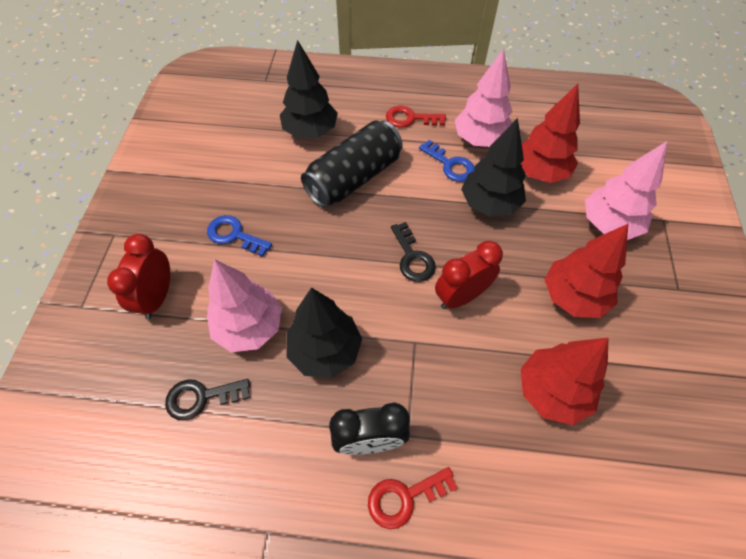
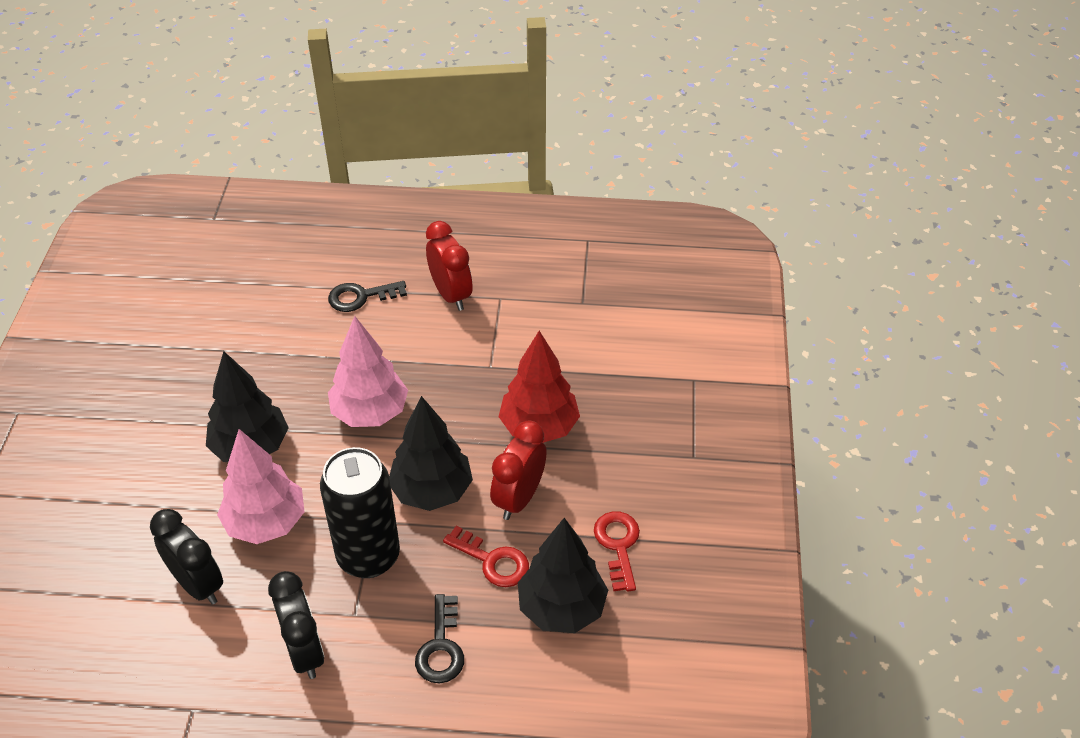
black clock: [329,402,410,455] = 1 -> [150,509,223,605] [268,571,324,679] = 2
blue key: [207,215,272,257] [419,140,475,182] = 2 -> none = 0
pink tree: [207,259,282,352] [455,48,513,147] [585,141,667,240] = 3 -> [217,429,304,544] [328,316,408,427] = 2
red tree: [521,84,580,183] [521,338,608,425] [544,223,629,318] = 3 -> [499,331,580,443] = 1

